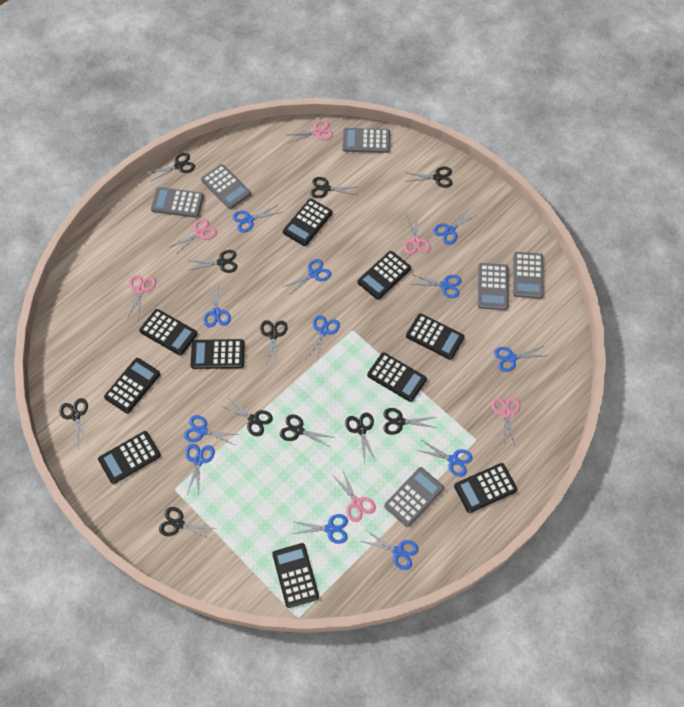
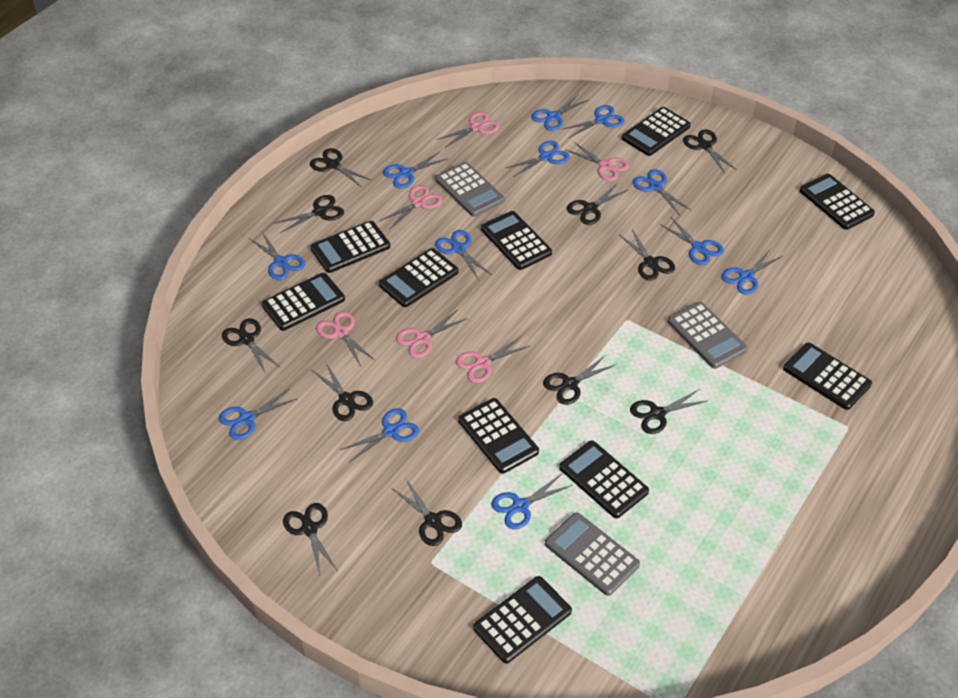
grey calculator: [151,187,204,218] [201,164,251,209] [342,128,390,153] [384,467,444,527] [478,263,508,310] [513,252,544,299] = 6 -> [435,162,505,217] [545,512,640,596] [668,302,748,369] = 3

